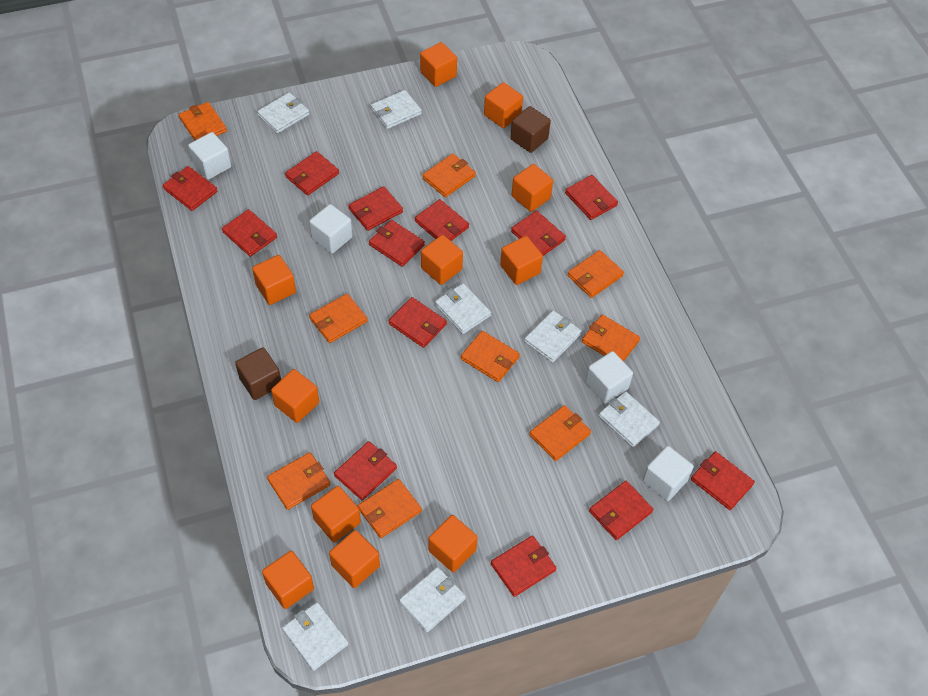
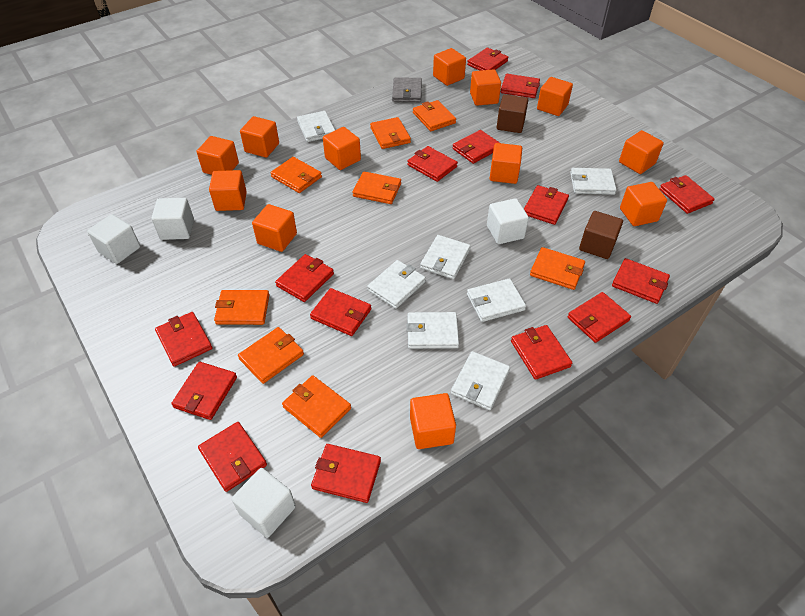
grey wallet: none = 0 -> [392,77,422,102] = 1
orange cube: [252,255,296,305] [262,551,314,609] [271,369,319,423] [311,486,361,543] [329,530,380,588] [420,42,457,87] [421,235,463,285] [429,515,478,572] [484,82,523,128] [500,236,543,285] [512,164,553,212] = 11 -> [197,136,239,175] [209,170,247,211] [240,116,279,158] [252,204,297,252] [323,127,361,170] [410,393,456,449] [433,48,466,86] [470,69,501,106] [489,143,522,184] [537,77,573,116] [619,130,664,174] [620,182,667,226] = 12
orange wallet: [179,102,227,141] [267,452,331,510] [309,294,368,343] [358,479,422,538] [423,153,476,197] [461,331,520,382] [529,405,591,461] [567,250,624,298] [582,314,640,362] = 9 -> [214,290,269,325] [238,327,304,384] [271,157,322,193] [282,375,351,438] [352,171,401,204] [370,117,411,149] [413,100,456,131] [530,247,585,290] = 8
red wallet: [163,166,218,211] [222,209,277,257] [285,151,339,196] [334,441,397,500] [348,186,403,231] [369,220,425,267] [389,297,447,348] [415,199,469,241] [491,535,556,597] [511,210,566,256] [565,175,618,220] [589,481,653,540] [691,451,755,510] = 13 -> [155,312,212,367] [171,362,237,420] [198,422,267,492] [275,254,334,302] [310,288,371,336] [311,444,381,503] [408,146,458,182] [453,130,500,164] [467,48,509,71] [501,74,540,98] [511,325,572,380] [524,185,569,225] [567,292,631,343] [612,258,670,304] [659,175,715,214] = 15

